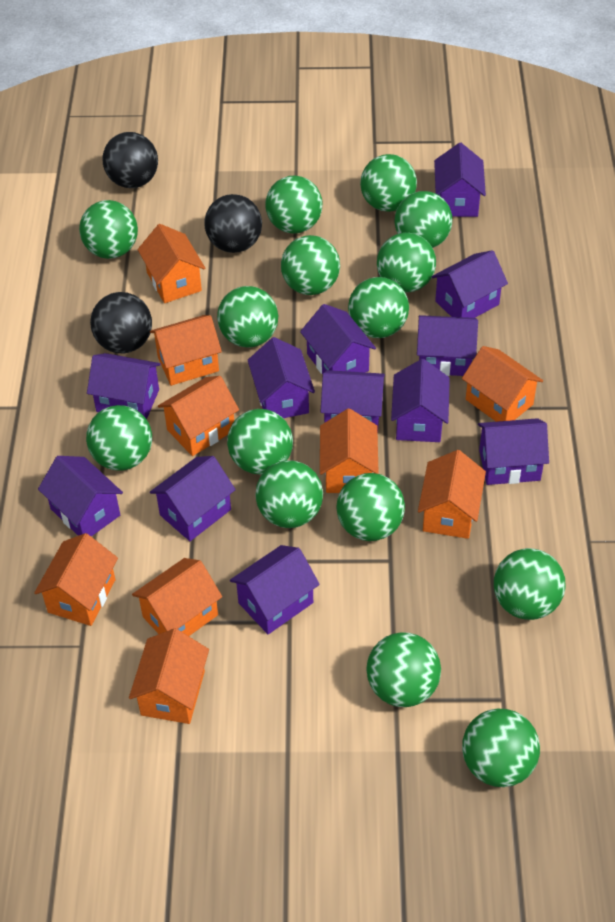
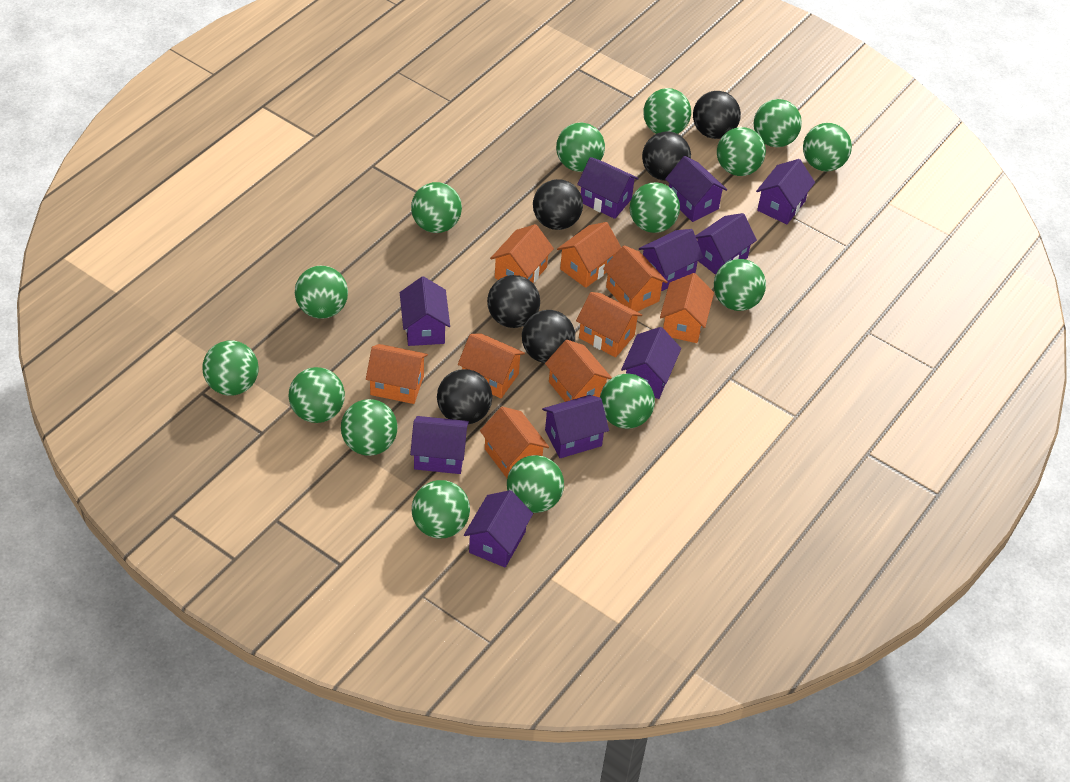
black ball: [90,292,152,353] [103,132,158,188] [204,194,262,253] = 3 -> [437,369,492,424] [487,275,540,328] [522,310,575,363] [533,179,583,230] [642,132,691,181] [693,91,741,139] = 6
purple house: [38,456,123,536] [87,353,161,419] [150,456,236,541] [230,545,320,634] [248,337,315,418] [300,304,376,374] [321,370,385,431] [391,359,450,442] [417,315,478,376] [431,250,508,318] [434,143,486,217] [478,418,549,485] = 12 -> [400,276,450,346] [410,416,469,474] [464,490,533,567] [542,395,609,458] [577,157,639,219] [621,327,681,399] [639,229,704,291] [665,156,727,222] [695,213,757,275] [756,159,815,224] = 10

